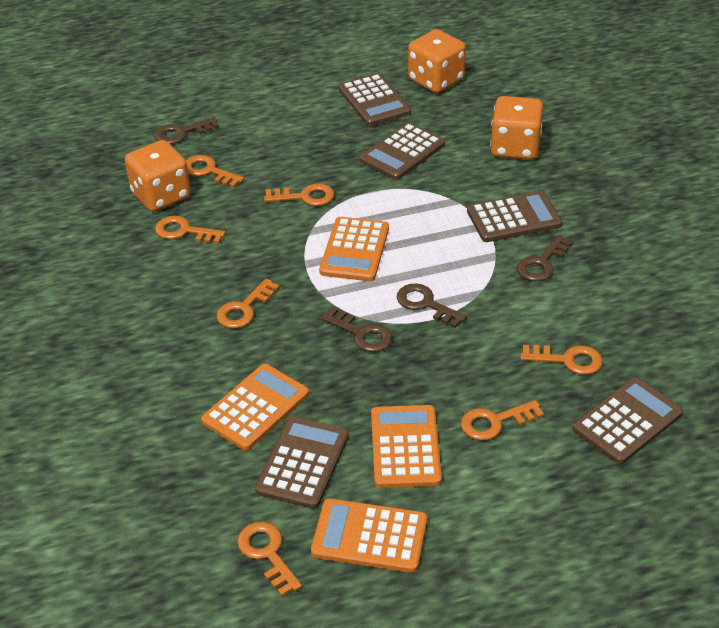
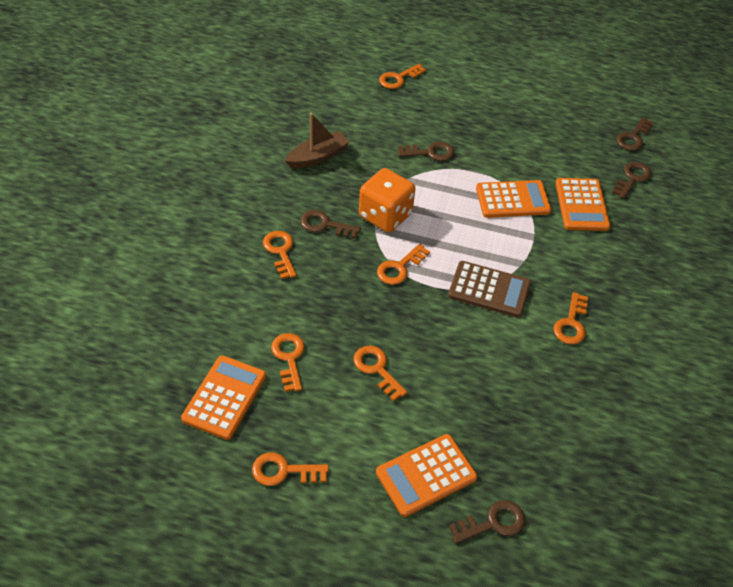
brown boat: none = 0 -> [285,113,350,168] = 1
brown calculator: [255,416,349,509] [338,73,411,126] [359,122,445,180] [467,191,562,242] [573,377,683,464] = 5 -> [448,261,531,318] = 1
brown key: [154,117,219,144] [321,307,392,352] [397,283,467,328] [517,235,573,281] = 4 -> [300,210,361,239] [398,142,454,161] [449,500,525,544] [612,162,651,199] [616,117,654,151] = 5
orange dice: [125,140,191,212] [408,29,466,93] [490,96,543,160] = 3 -> [359,168,415,232] = 1

